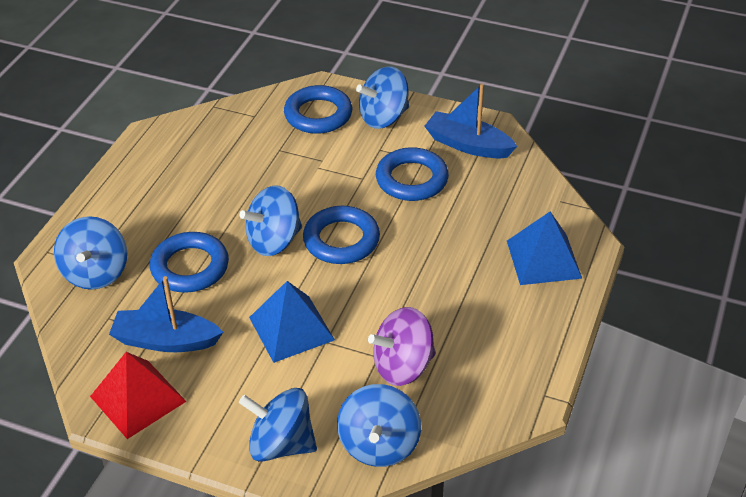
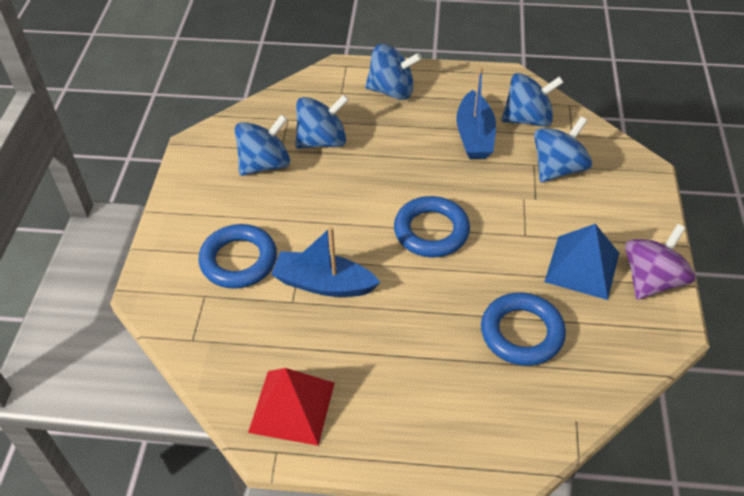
blue pyramid: [249,281,335,363] [507,212,582,285] = 2 -> [544,224,619,300] = 1
blue ring: [150,232,229,293] [284,85,352,134] [303,206,380,264] [376,147,449,201] = 4 -> [199,224,277,289] [394,196,470,257] [481,292,566,366] = 3

